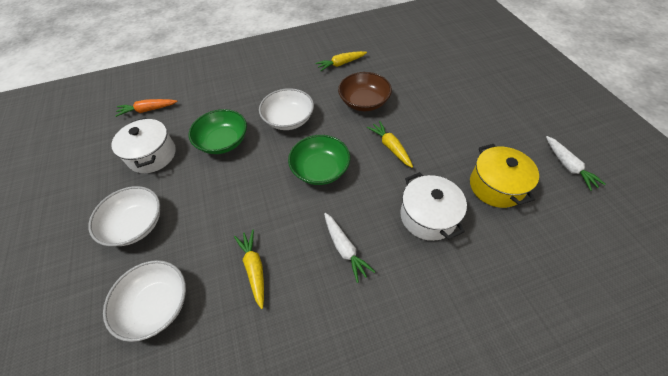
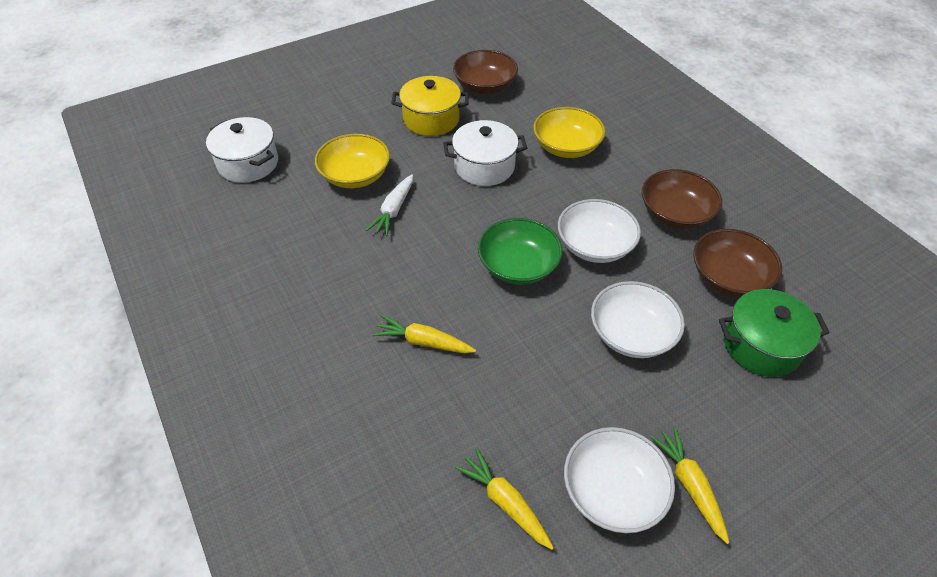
brown bowl: [338,72,392,111] = 1 -> [453,50,518,94] [642,169,722,229] [693,229,782,297] = 3
green bowl: [189,109,247,154] [288,135,350,185] = 2 -> [478,218,563,285] = 1
green pot: none = 0 -> [719,289,829,377] = 1
orange carrot: [115,99,177,117] = 1 -> none = 0
white carrot: [324,213,375,283] [546,136,606,191] = 2 -> [366,174,413,236] = 1
yellow bowl: none = 0 -> [315,134,390,188] [533,107,606,158] = 2

